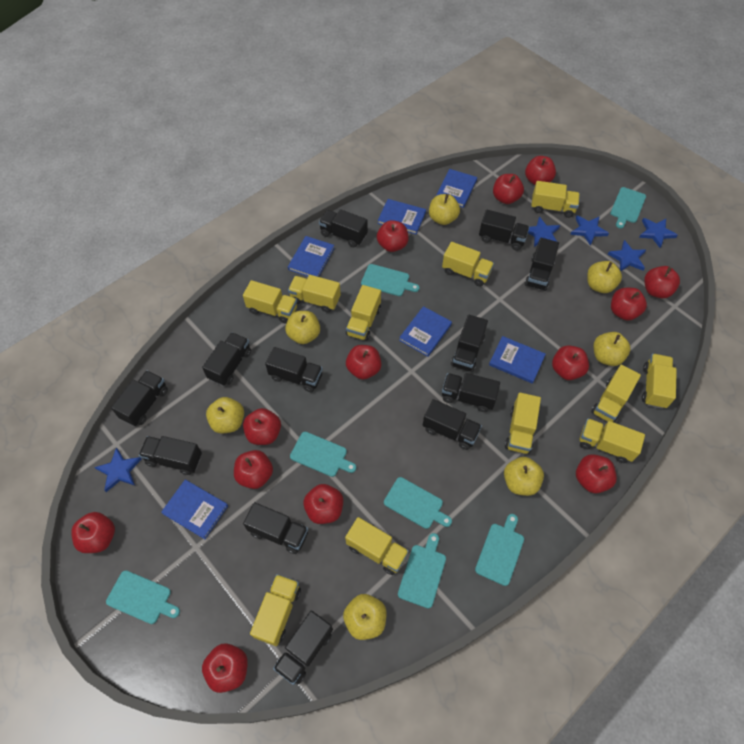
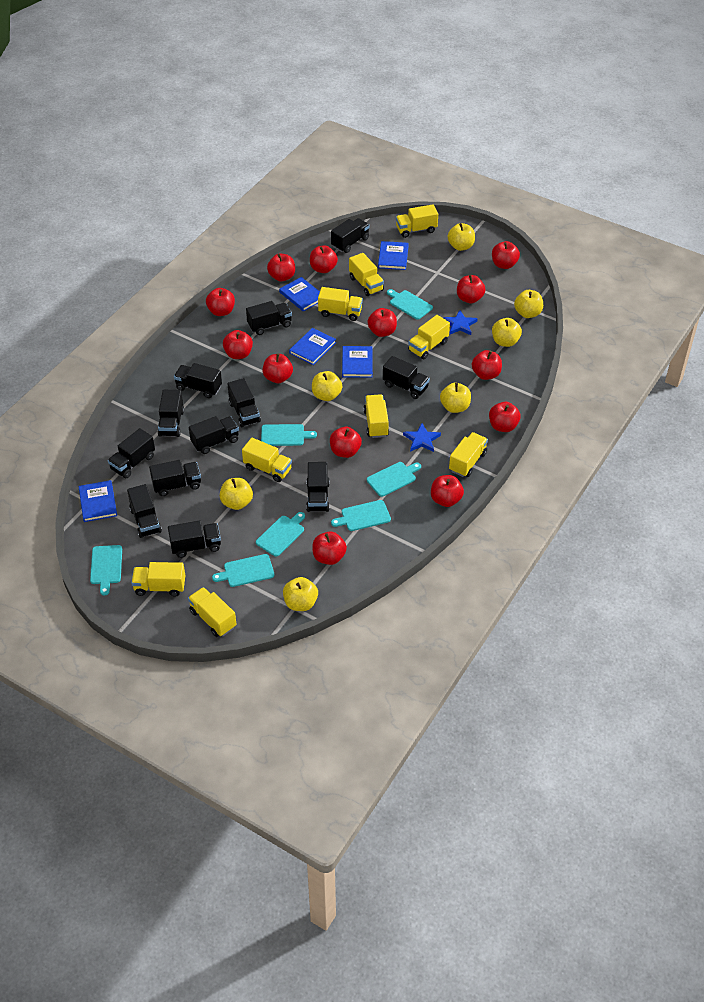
blue book: [161,480,228,539] [288,236,334,277] [378,199,426,234] [399,306,452,357] [436,169,477,208] [489,336,546,384] = 6 -> [79,480,117,522] [279,277,320,312] [289,328,336,365] [342,346,373,378] [378,241,409,270] = 5
blue star: [94,448,142,492] [528,216,560,247] [570,215,609,246] [607,240,646,271] [639,218,678,248] = 5 -> [403,423,441,452] [443,310,478,335] = 2
yellow truck: [243,280,297,324] [250,574,301,646] [288,275,341,313] [345,517,409,575] [346,285,381,341] [442,242,494,286] [505,392,541,454] [531,181,580,218] [580,418,645,463] [591,365,641,423] [642,354,677,409] = 11 -> [131,562,185,597] [188,587,237,637] [242,438,292,482] [318,287,363,321] [349,253,384,296] [363,394,389,438] [396,204,438,238] [408,315,450,359] [449,432,488,477] = 9

